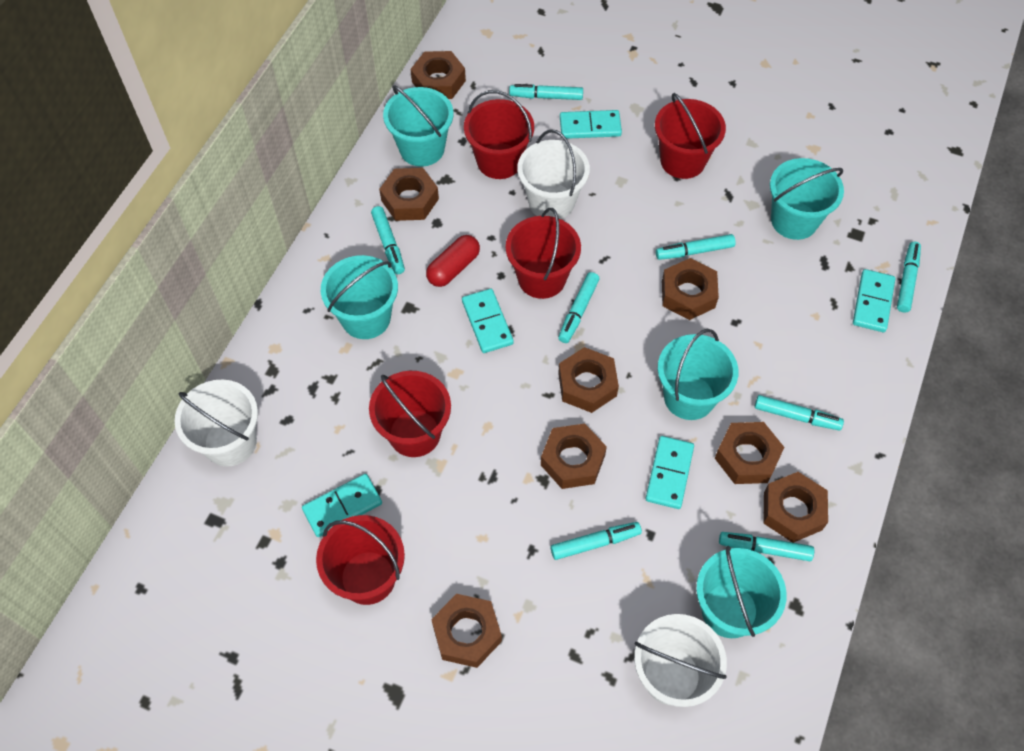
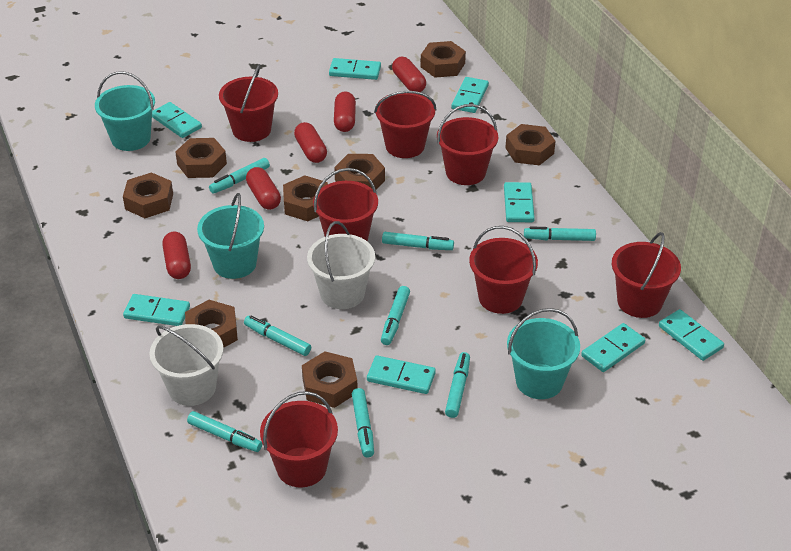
red bucket: [316,515,405,605] [369,371,451,457] [464,90,534,179] [506,208,581,299] [655,93,726,179] = 5 -> [219,65,278,142] [260,391,338,488] [313,168,378,241] [374,91,436,158] [437,104,498,185] [469,226,538,314] [612,232,681,318] = 7
red capsule: [426,235,480,287] = 1 -> [162,232,191,279] [246,167,281,210] [294,122,327,163] [334,92,356,132] [392,57,426,92] = 5
turquoise bucket: [321,255,398,339] [383,85,453,167] [658,329,738,420] [696,546,787,638] [770,158,844,240] = 5 -> [95,71,155,151] [197,193,264,279] [507,308,580,399] = 3
turquoise domino: [302,474,382,537] [462,289,514,353] [560,110,622,139] [645,436,694,509] [853,269,895,332] = 5 -> [123,294,190,326] [152,102,202,138] [329,58,381,80] [367,355,436,394] [451,77,489,113] [504,182,535,222] [581,323,645,372] [659,309,724,361] = 8
white bucket: [174,380,258,466] [517,129,590,219] [634,614,727,707] = 3 -> [149,324,224,406] [307,221,375,309] = 2

